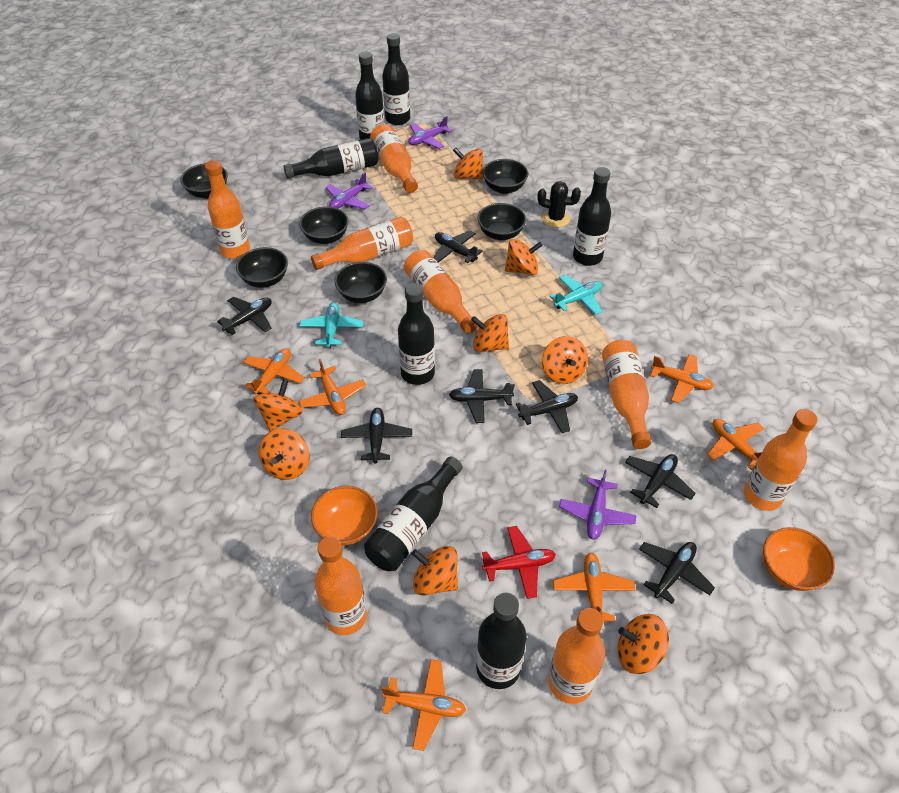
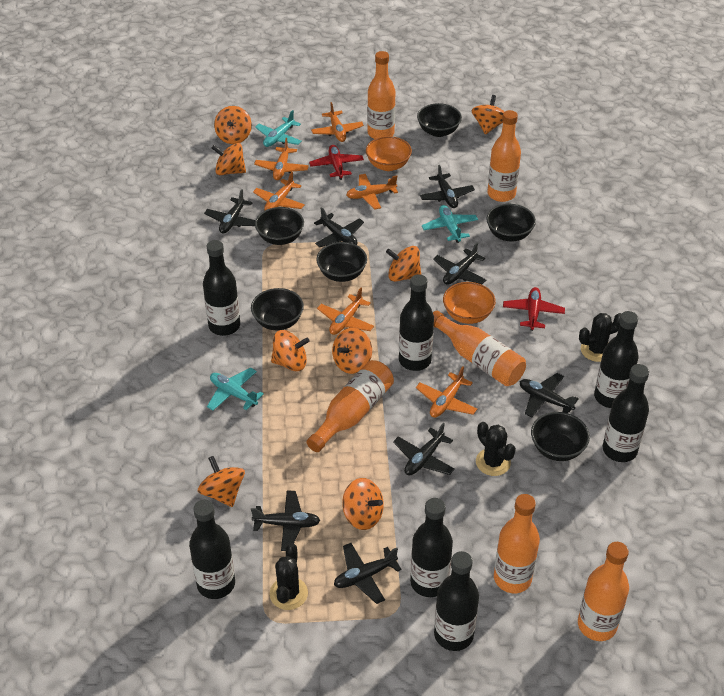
black cactus: [537,181,581,228] = 1 -> [269,543,308,610] [476,422,516,476] [579,313,622,362] = 3
black plane: [217,297,272,335] [341,408,412,463] [433,230,483,263] [449,369,515,423] [516,380,578,433] [625,454,696,508] [639,542,715,604] = 7 -> [204,189,256,234] [251,491,320,551] [314,207,364,247] [334,543,402,604] [393,423,455,475] [420,165,475,208] [433,243,486,285] [520,373,579,417] = 8
orange bottle: [205,160,250,259] [311,216,413,270] [314,536,367,635] [370,124,418,193] [404,250,477,333] [548,608,605,704] [602,340,651,449] [744,409,818,511] = 8 -> [306,360,394,452] [367,51,396,139] [433,311,526,386] [488,110,521,202] [494,494,540,593] [578,542,629,641] = 6
purple plane: [326,173,373,209] [408,116,452,149] [559,470,637,540] = 3 -> none = 0
red plane: [482,526,556,599] = 1 -> [309,145,364,180] [503,287,565,331] = 2
turquoise plane: [299,302,364,348] [550,275,602,315] = 2 -> [207,368,264,411] [255,110,302,147] [422,205,478,243] = 3

